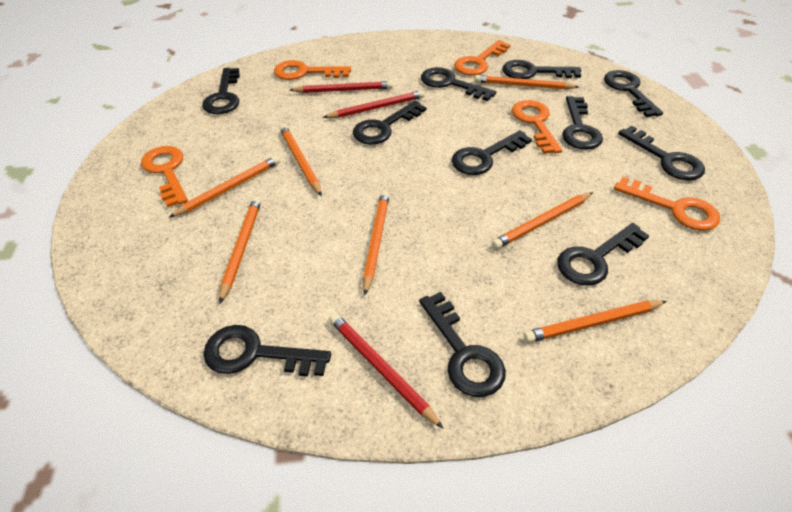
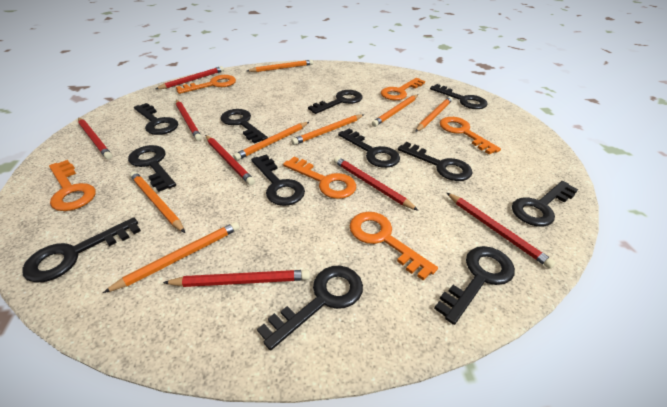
black key: [202,68,240,114] [203,325,331,376] [353,101,426,145] [419,292,506,397] [421,67,496,101] [452,130,532,175] [502,60,581,79] [557,223,649,285] [562,96,603,150] [604,70,663,117] [618,126,705,181] = 11 -> [22,217,141,283] [128,145,176,192] [134,103,178,135] [221,109,268,144] [251,155,305,206] [257,266,363,351] [308,90,363,114] [338,129,400,168] [398,142,473,181] [430,84,488,109] [434,246,515,325] [512,181,578,227] = 12
orange key: [141,146,188,207] [274,60,351,80] [454,40,510,76] [512,100,562,154] [614,177,720,231] = 5 -> [49,160,96,211] [176,75,236,94] [283,157,356,199] [350,212,438,281] [381,78,425,100] [440,117,501,154] = 6
red pencil: [290,81,393,93] [323,90,425,118] [329,313,444,429] = 3 -> [78,118,113,159] [155,66,224,89] [163,270,310,287] [176,100,202,141] [205,135,255,185] [334,156,419,211] [446,192,556,269] = 7

